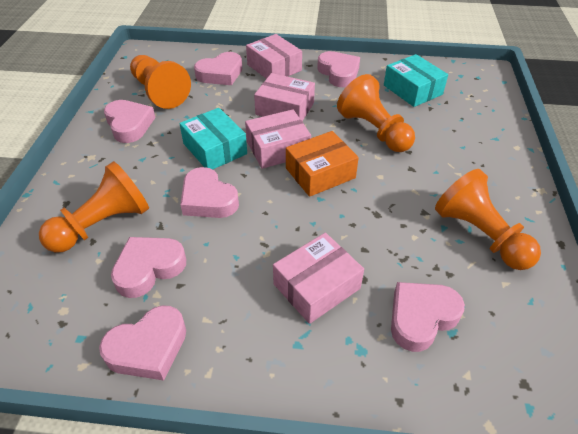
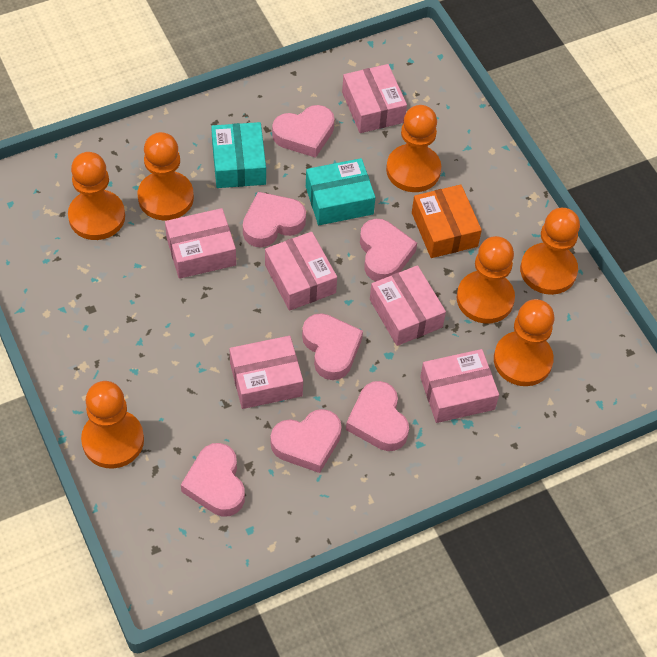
orange pawn: [39,161,149,252] [130,55,191,109] [337,74,415,152] [435,169,541,270] = 4 -> [68,152,125,240] [81,381,144,469] [138,132,194,221] [386,105,441,192] [457,236,515,323] [494,299,554,386] [520,208,580,295] = 7
pink box: [245,109,311,169] [246,34,302,79] [254,73,315,121] [273,233,364,324] = 4 -> [165,208,236,279] [229,336,303,409] [265,232,337,311] [342,64,407,133] [370,265,446,346] [420,349,499,423] = 6

